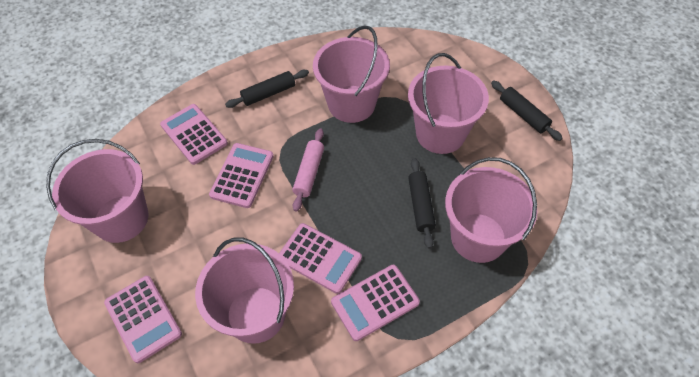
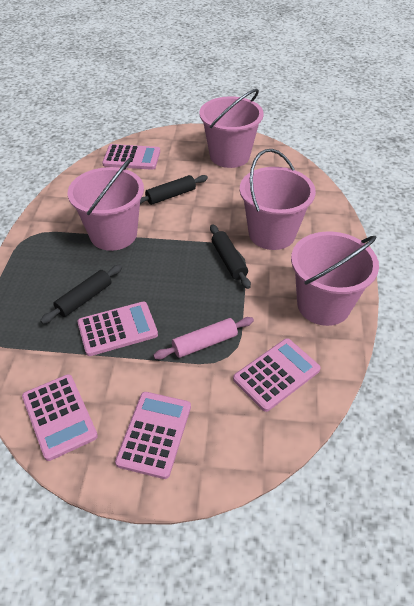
pink bucket: [46,139,148,243] [195,237,294,344] [313,25,390,123] [408,53,489,154] [445,157,537,263] = 5 -> [68,158,144,251] [200,89,264,168] [240,149,316,250] [291,231,379,326] = 4

